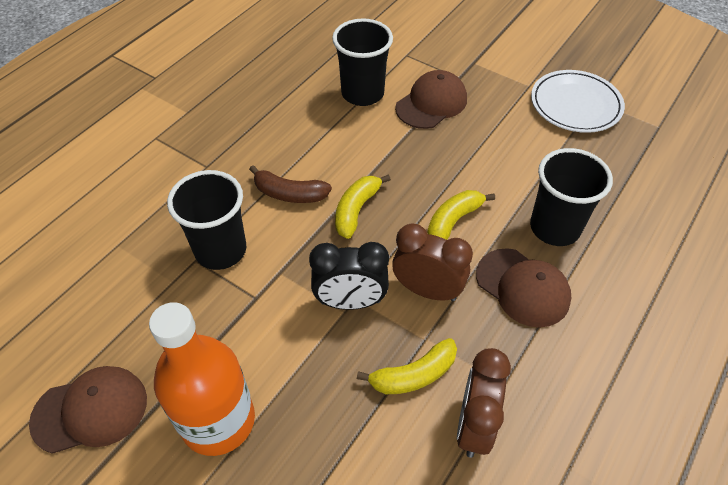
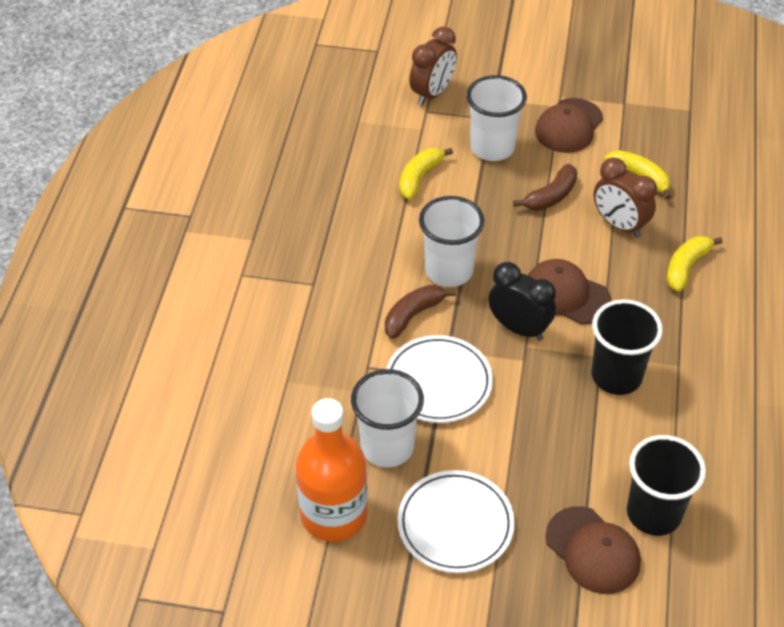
black cup: [167,170,246,270] [332,18,393,106] [530,148,613,246] = 3 -> [592,299,663,395] [627,435,706,536] = 2
brown banana: [249,165,332,203] = 1 -> [385,285,456,339] [513,164,577,211] = 2
white cup: none = 0 -> [351,369,424,467] [419,196,485,287] [466,75,527,161] = 3
white plate: [531,70,625,133] = 1 -> [386,335,493,423] [397,470,515,573] = 2

